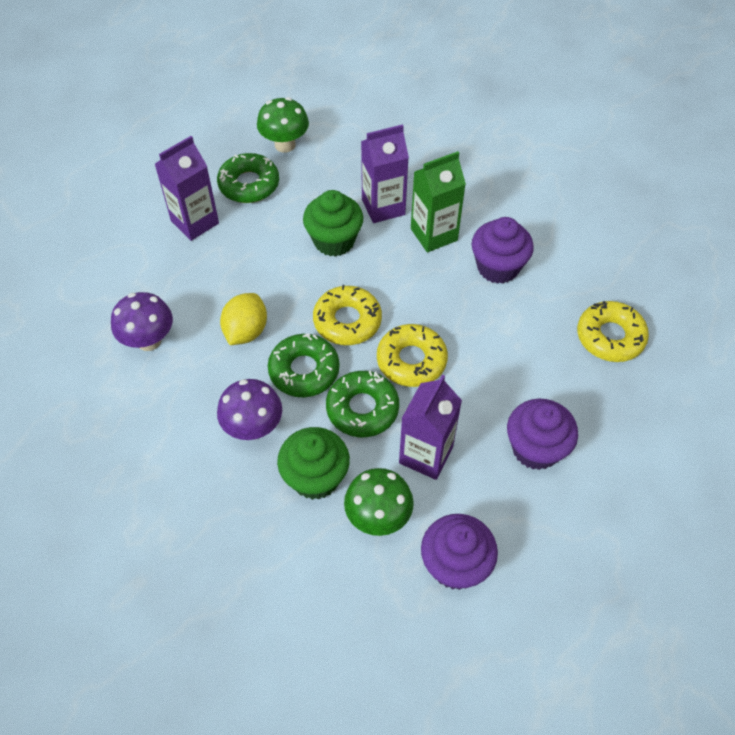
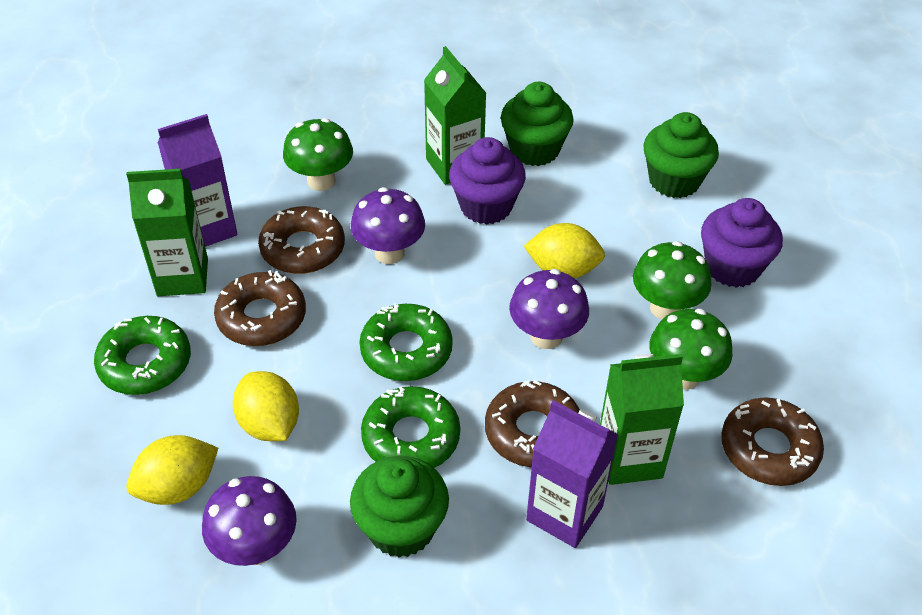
brown donut: none = 0 -> [214,270,306,346] [258,206,345,274] [485,380,580,467] [721,397,824,486] = 4
green carton: [411,151,466,252] = 1 -> [126,169,208,296] [424,46,486,185] [600,354,684,485] = 3
green cupcake: [277,427,350,500] [303,190,363,257] = 2 -> [350,456,449,558] [501,82,574,166] [644,112,719,198] = 3
green mushroom: [257,97,309,153] [344,468,414,536] = 2 -> [283,118,353,191] [633,241,712,319] [649,309,732,390] = 3
purple carton: [155,136,219,241] [361,124,409,223] [399,375,462,480] = 3 -> [158,114,238,247] [526,400,619,548] = 2
purple cupcake: [421,514,498,590] [472,217,534,284] [507,399,578,470] = 3 -> [449,137,526,225] [701,198,783,288] = 2
purple mushroom: [111,292,173,351] [217,379,282,440] = 2 -> [202,476,297,566] [351,187,425,264] [509,269,589,349] = 3
yellow donut: [313,285,382,345] [377,324,448,387] [577,301,649,362] = 3 -> none = 0
yellow lemon: [220,293,267,345] = 1 -> [126,435,218,505] [233,371,299,441] [524,223,605,278] = 3

